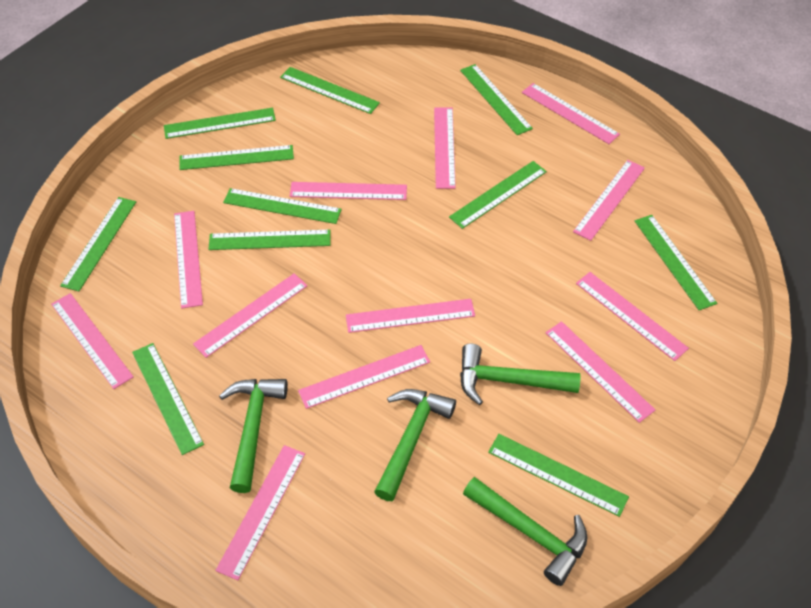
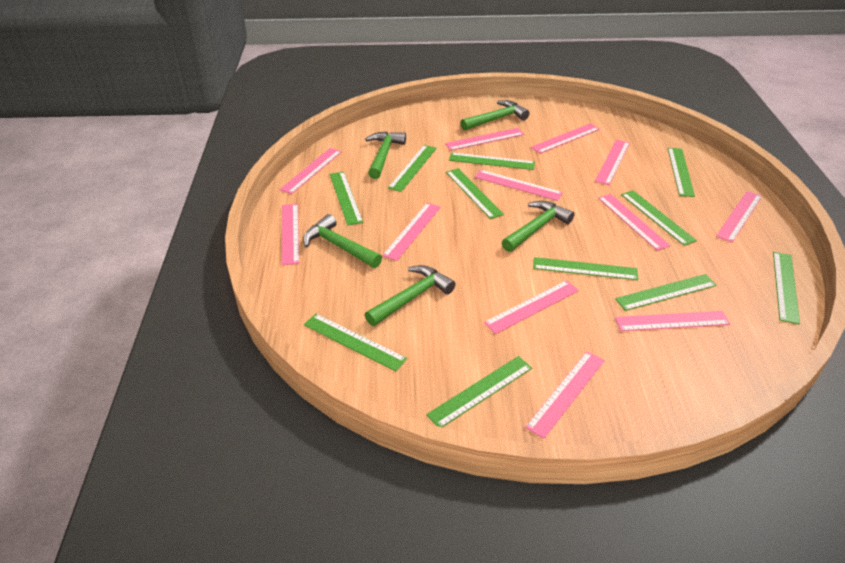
green hammer: [219,379,288,493] [374,389,456,501] [460,344,581,405] [463,477,587,586] = 4 -> [303,214,382,268] [365,131,406,179] [365,265,456,326] [460,100,530,131] [502,201,574,252] = 5

